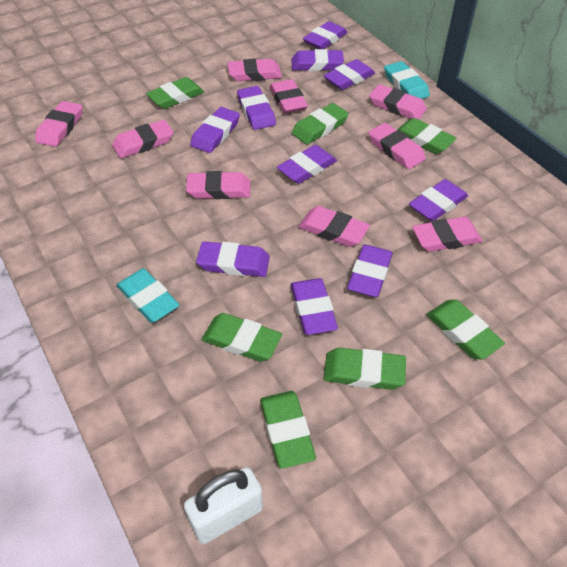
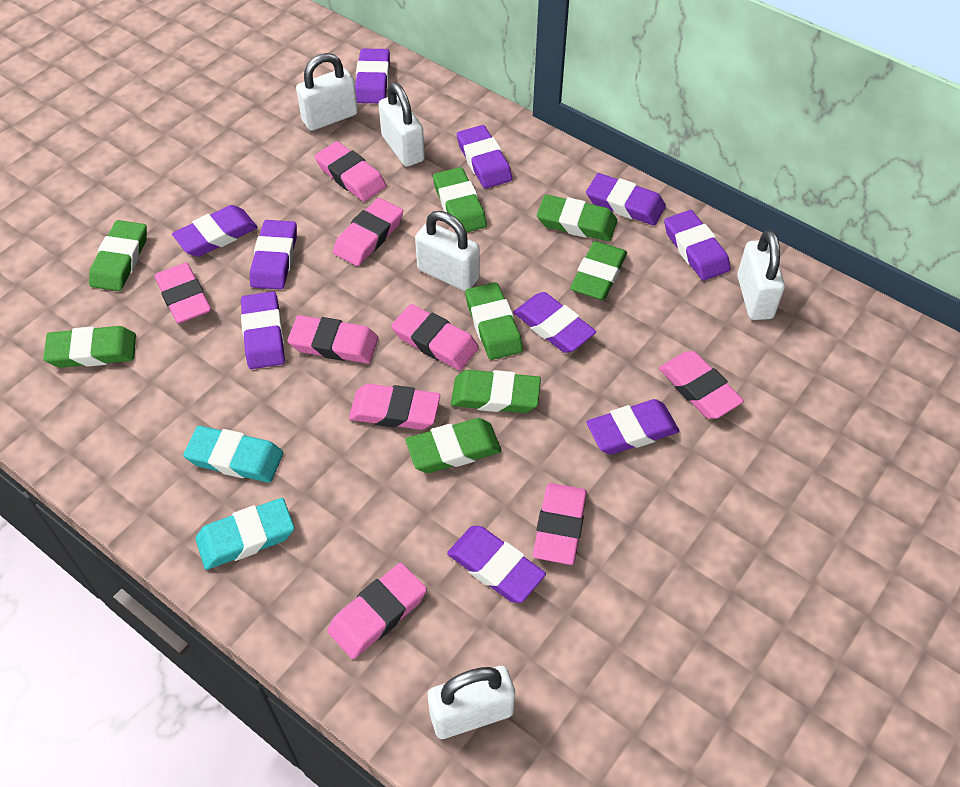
green eraser: [146,77,204,109] [202,313,282,362] [260,391,316,469] [292,103,349,144] [323,348,406,390] [397,118,457,154] [426,299,505,359] = 7 -> [43,326,136,368] [89,220,147,291] [406,418,501,473] [433,167,487,233] [451,370,541,413] [465,282,523,360] [537,195,617,241] [570,241,627,300] = 8
white padlock: [184,467,263,544] = 1 -> [296,53,358,131] [378,82,425,167] [415,211,479,291] [428,666,515,739] [737,230,785,320] = 5

